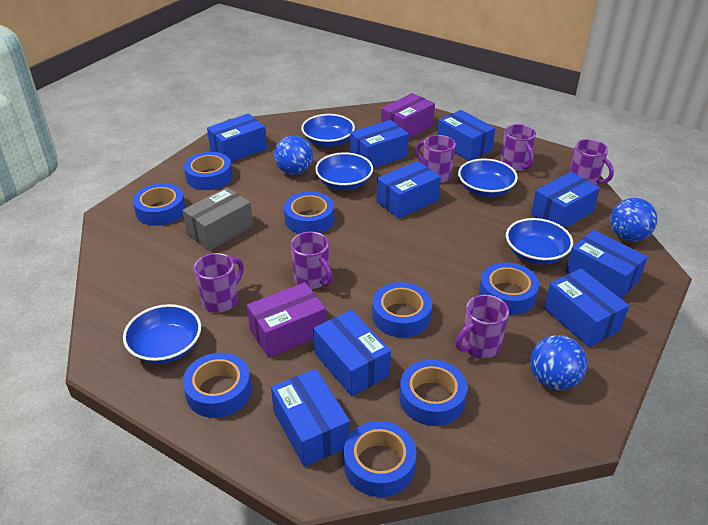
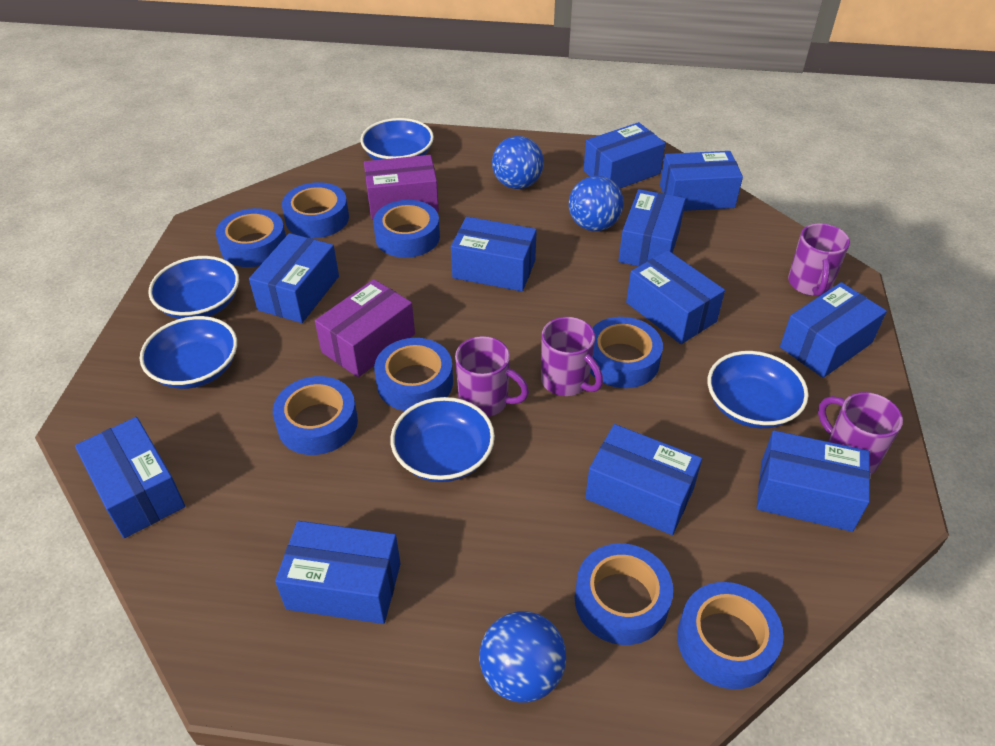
blue box: [207,114,267,162] [271,369,350,467] [313,310,391,396] [350,120,409,168] [377,161,441,219] [437,110,495,161] [531,172,600,228] [544,268,629,347] [566,230,647,298] = 9 -> [75,417,185,538] [249,233,339,323] [275,521,401,624] [451,217,537,291] [583,122,665,188] [585,424,702,535] [618,189,686,266] [626,250,725,344] [660,151,743,211] [757,430,870,532] [780,282,887,378] = 11
grey box: [182,187,253,251] = 1 -> none = 0
purple mug: [194,253,244,313] [291,232,333,289] [416,135,456,183] [455,295,509,358] [501,124,536,172] [570,139,614,185] = 6 -> [455,336,529,417] [541,317,603,396] [788,223,850,296] [818,392,903,475] = 4

